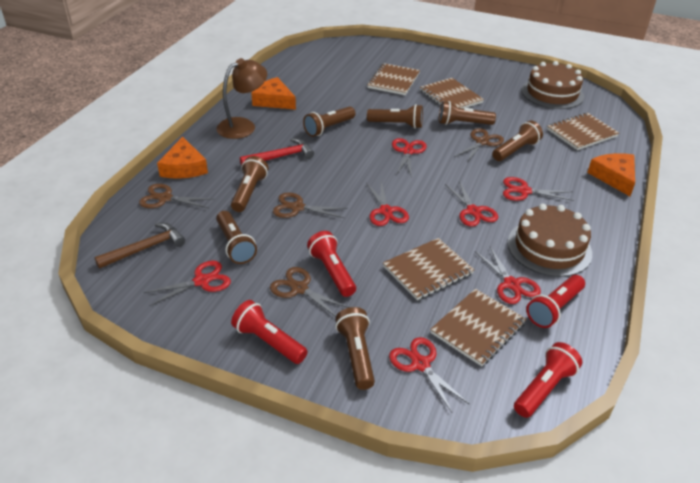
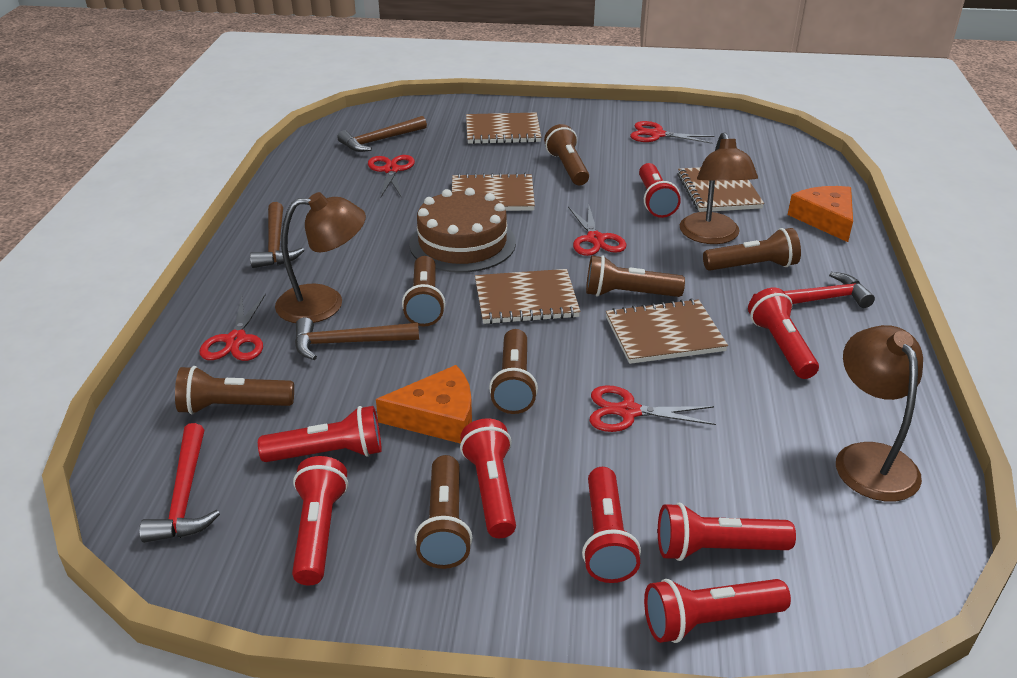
brown cake: [507,204,592,277] [521,61,584,109] = 2 -> [409,188,516,273] = 1
brown hammer: [94,223,185,269] = 1 -> [250,202,304,268] [295,317,419,360] [337,116,427,152] = 3
brown lamp: [216,58,267,139] = 1 -> [275,192,366,323] [680,132,758,244] [836,325,923,502] = 3
brown scissors: [139,184,212,208] [270,267,350,317] [273,193,348,218] [454,128,504,162] = 4 -> none = 0
orange cheese: [157,137,208,179] [251,77,296,110] [587,153,635,196] = 3 -> [376,365,472,444] [788,186,853,242] = 2
red flashlight: [231,300,308,364] [307,231,356,297] [514,342,582,418] [526,275,585,328] = 4 -> [258,406,381,462] [292,456,348,585] [460,418,516,538] [582,467,641,583] [639,163,681,218] [644,579,791,643] [658,503,796,561] [748,287,819,379] = 8
red hammer: [240,138,314,166] = 1 -> [139,423,220,543] [752,272,875,308] = 2
red scissors: [143,261,231,306] [366,181,409,226] [389,337,469,412] [392,138,427,177] [445,181,498,227] [475,247,541,304] [503,177,574,201] = 7 -> [200,293,266,361] [368,155,415,198] [568,206,626,256] [590,385,716,432] [630,121,715,144] = 5

